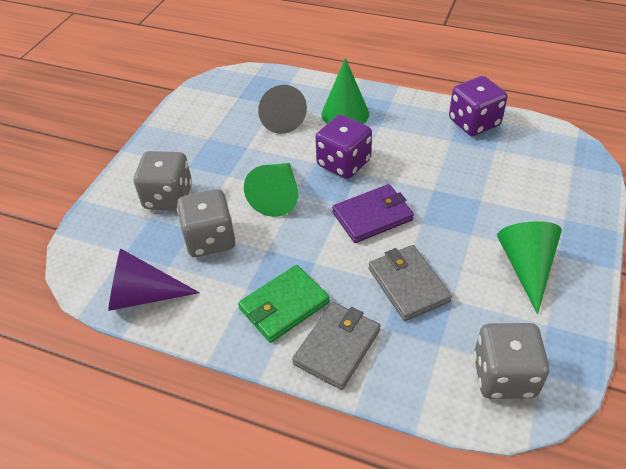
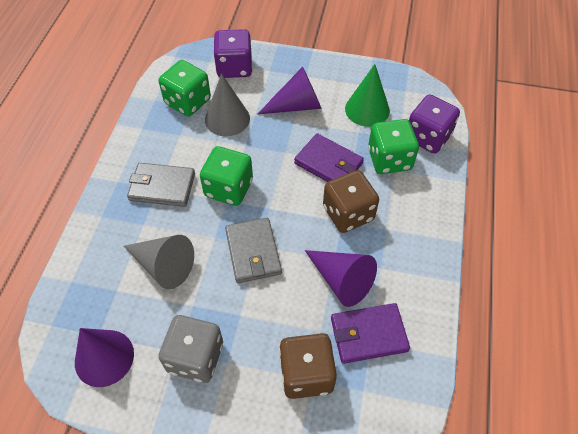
brown dice: none = 0 -> [279,333,337,399] [323,170,379,233] = 2
green cone: [244,163,298,217] [322,58,369,124] [497,221,562,314] = 3 -> [345,64,390,127] = 1
green dice: none = 0 -> [159,60,211,116] [200,146,253,206] [368,119,419,174] = 3
green wallet: [238,265,330,343] = 1 -> none = 0
grey cone: [258,85,307,134] = 1 -> [124,235,194,289] [205,73,250,136] = 2
grey dice: [134,151,192,211] [177,189,235,257] [474,323,550,399] = 3 -> [159,315,223,383] = 1
purple cone: [108,248,200,311] = 1 -> [75,328,134,387] [258,66,322,114] [305,250,377,307] = 3
purple wallet: [332,184,414,243] = 1 -> [294,133,364,182] [331,303,410,364] = 2

